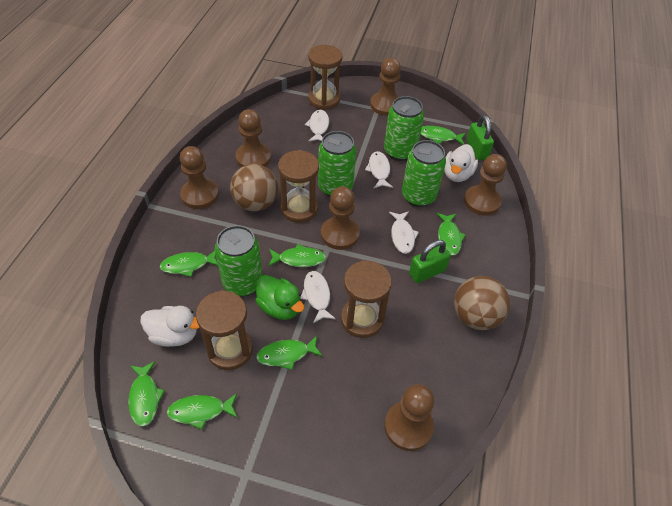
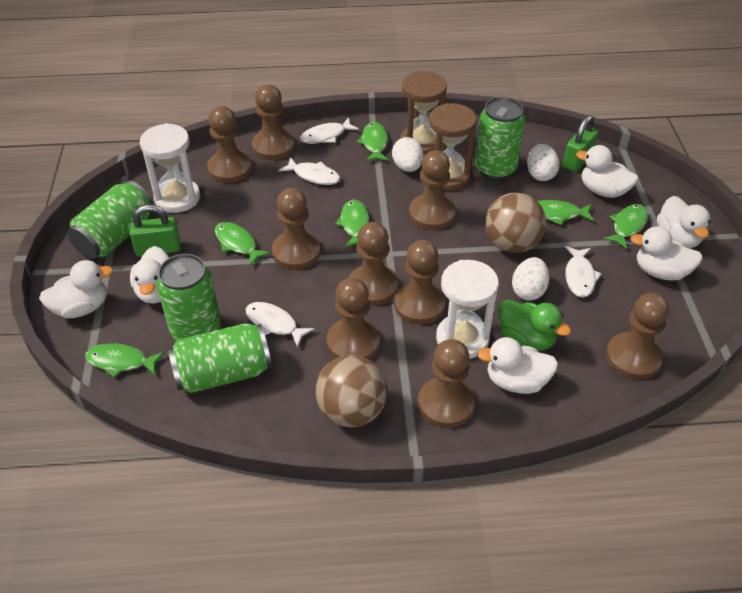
brown hourglass: [196,290,253,370] [278,150,319,223] [308,45,342,110] [341,260,392,338] = 4 -> [400,71,447,156] [429,103,477,191] = 2
brown pawn: [180,146,219,209] [235,109,271,167] [321,186,360,250] [370,58,401,116] [384,384,435,451] [464,154,507,216] = 6 -> [207,106,252,183] [252,84,295,160] [272,188,320,270] [327,278,380,359] [348,222,398,306] [394,240,445,325] [409,150,456,230] [418,339,475,428] [606,293,669,380] = 9
green fish: [128,361,165,427] [160,251,218,277] [167,393,237,430] [256,336,323,370] [268,244,326,267] [421,126,466,145] [437,213,466,256] = 7 -> [85,343,165,378] [215,222,271,266] [335,200,369,247] [357,122,389,162] [538,200,594,225] [603,204,648,249] = 6
white duck: [140,306,200,347] [444,144,478,182] = 2 -> [39,260,113,318] [130,246,169,304] [477,337,558,394] [576,145,638,198] [630,226,703,280] [657,196,711,248] = 6
white egg: none = 0 -> [392,137,423,172] [512,257,549,301] [527,144,560,181] = 3
white hourglass: none = 0 -> [140,123,200,213] [436,260,499,359] = 2

